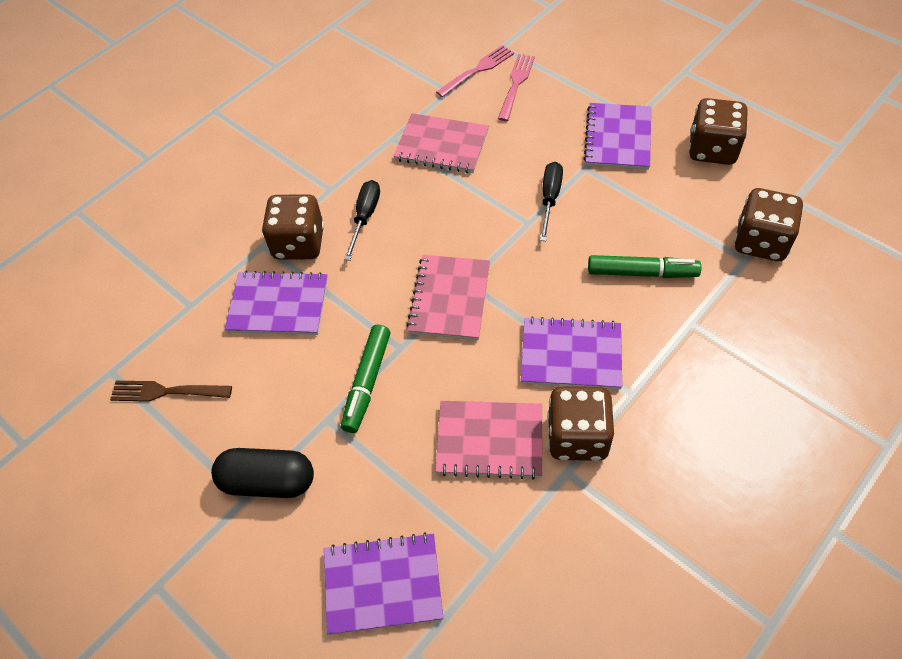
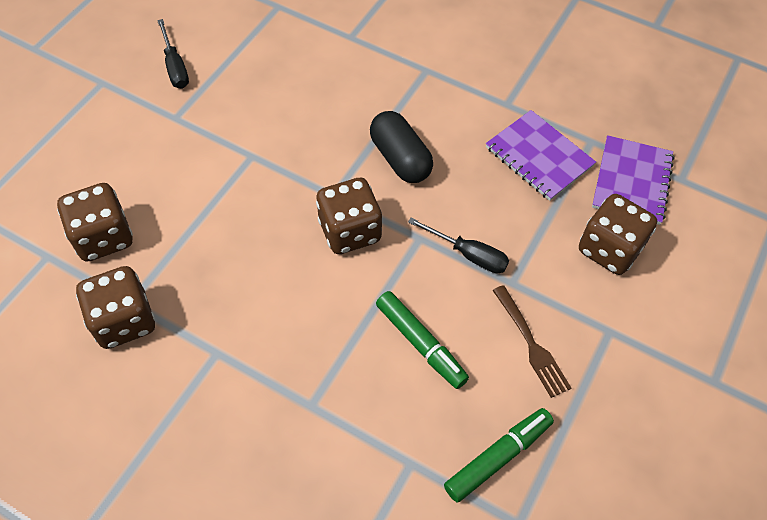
pink fork: [436,45,514,97] [498,54,535,121] = 2 -> none = 0
pink notebook: [394,113,489,173] [406,255,490,340] [435,401,542,479] = 3 -> none = 0
purple notebook: [225,271,328,335] [324,532,443,635] [521,316,622,390] [584,103,651,170] = 4 -> [486,110,596,201] [592,135,674,225] = 2

